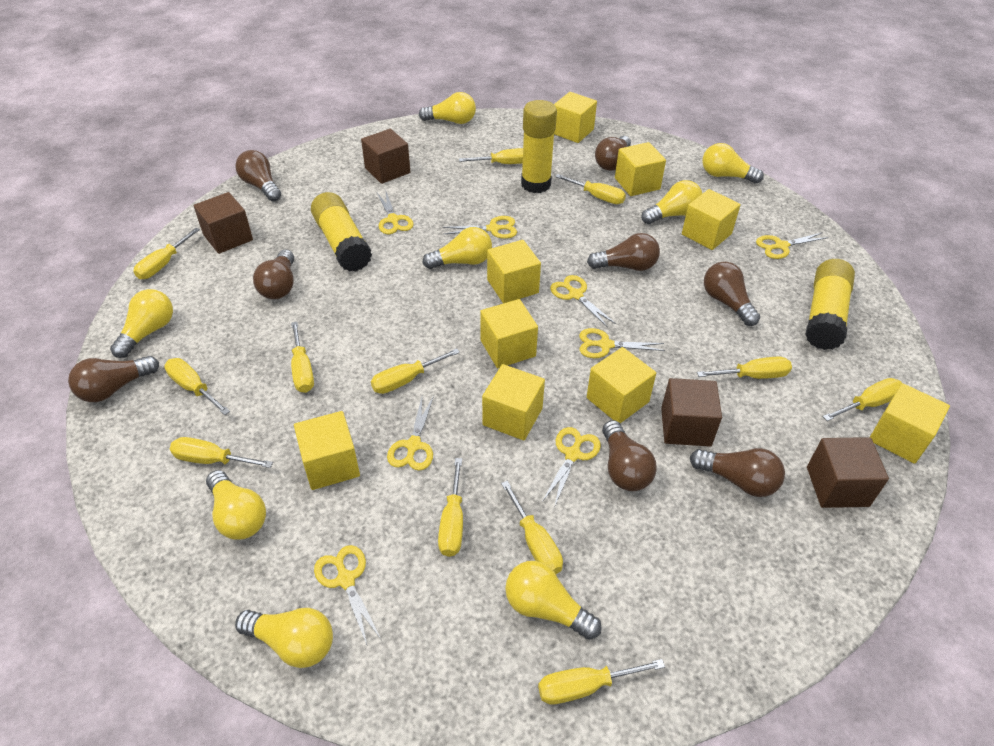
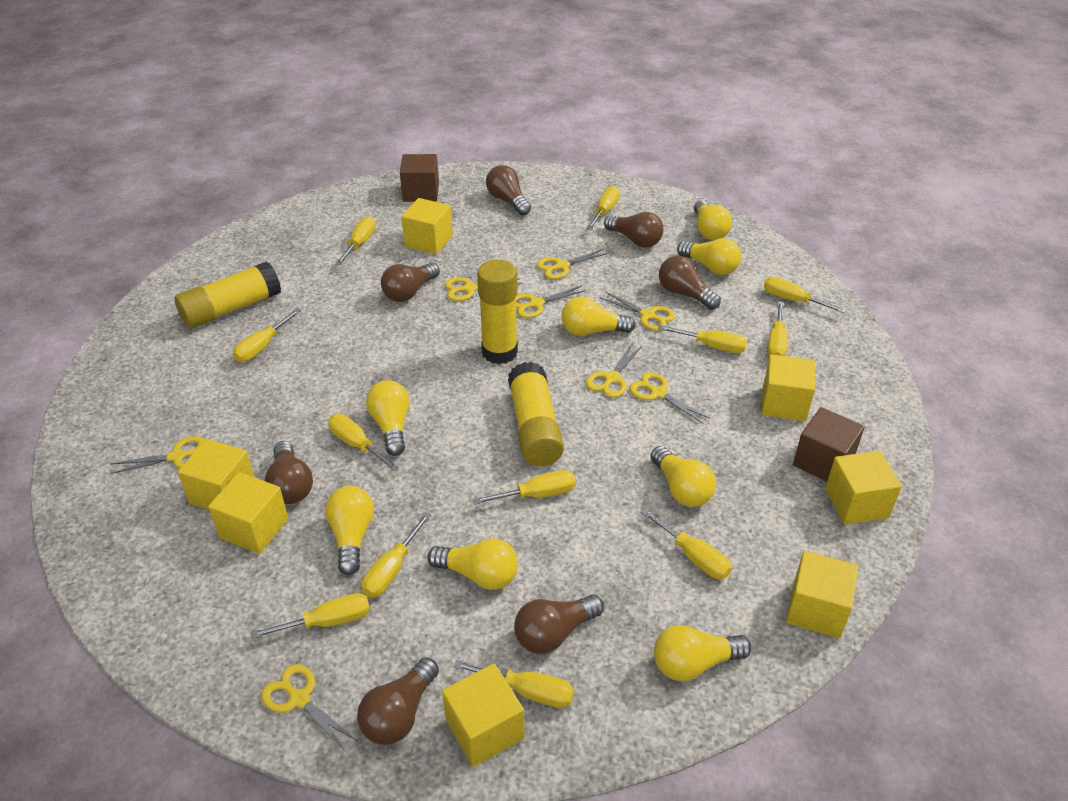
brown cube: [193,192,253,254] [361,129,410,184] [661,378,722,447] [807,437,889,508] = 4 -> [400,154,439,202] [793,407,865,481] = 2
brown light bulb: [68,356,159,402] [235,150,281,201] [253,250,294,299] [587,233,660,271] [595,136,631,171] [602,420,657,491] [690,448,785,497] [704,262,760,326] = 8 -> [265,441,313,504] [357,657,439,745] [381,263,440,302] [486,165,531,215] [514,594,604,654] [604,212,664,248] [659,256,721,310] = 7
yellow cube: [294,411,360,490] [480,299,538,368] [482,364,545,441] [487,240,541,303] [554,92,597,143] [587,347,656,423] [615,142,666,196] [682,189,741,250] [870,383,950,464] = 9 -> [178,439,254,510] [208,472,288,554] [401,198,453,255] [442,663,524,767] [761,354,815,421] [786,551,858,638] [825,451,902,525] = 7

